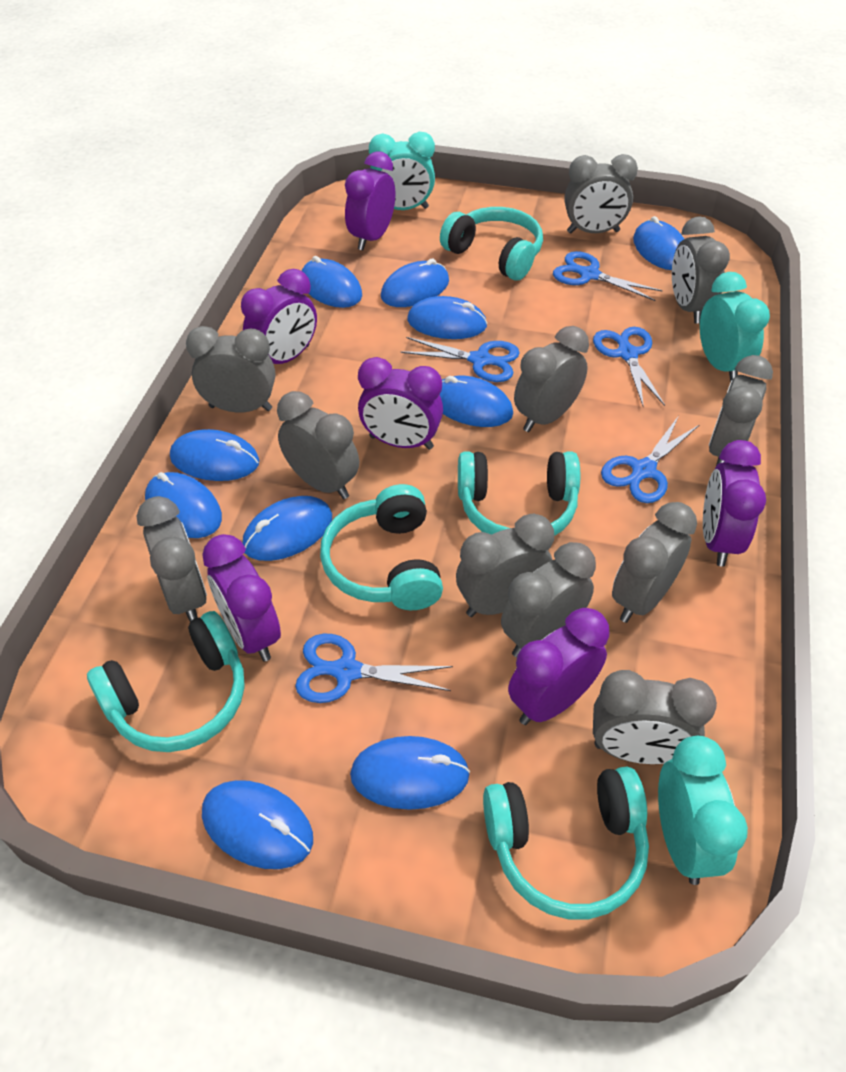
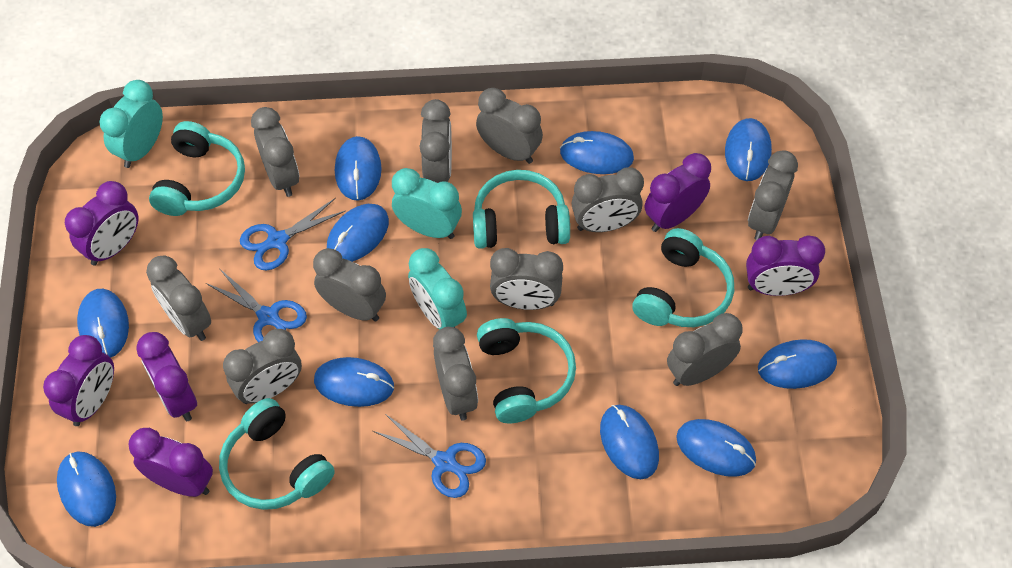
blue scissors: [295,634,453,703] [401,337,520,382] [553,251,663,301] [593,327,665,407] [601,417,699,503] = 5 -> [206,268,307,342] [240,198,345,271] [373,414,486,498] = 3

